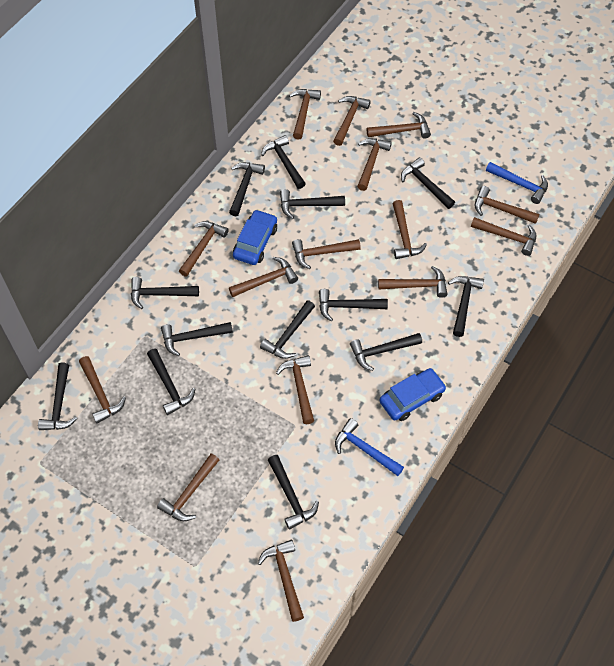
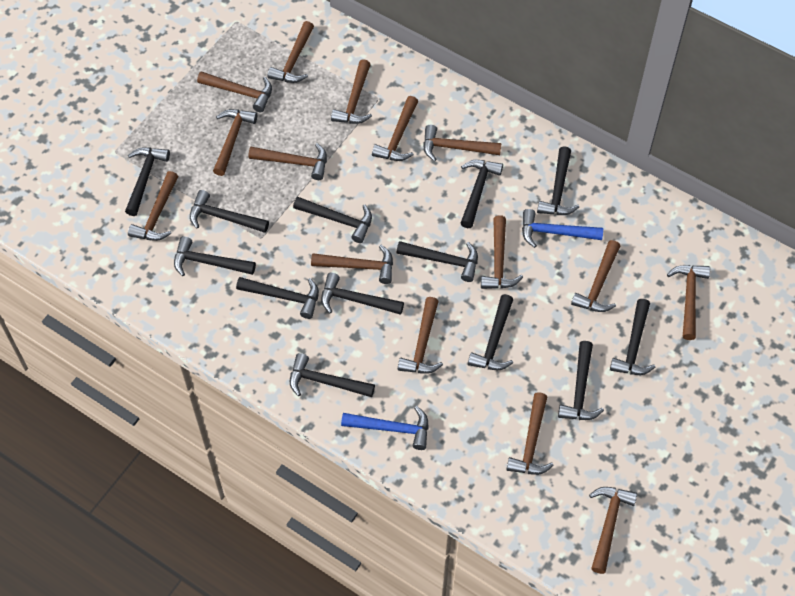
blue car: [233,210,277,265] [379,368,446,421] = 2 -> none = 0

